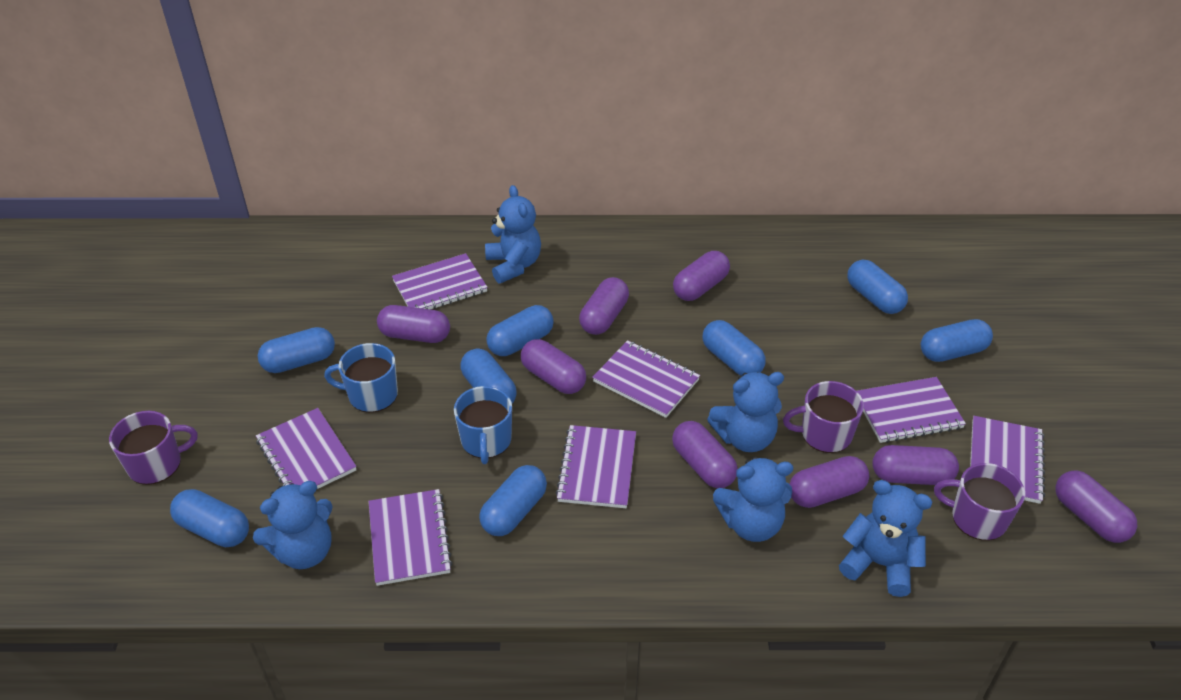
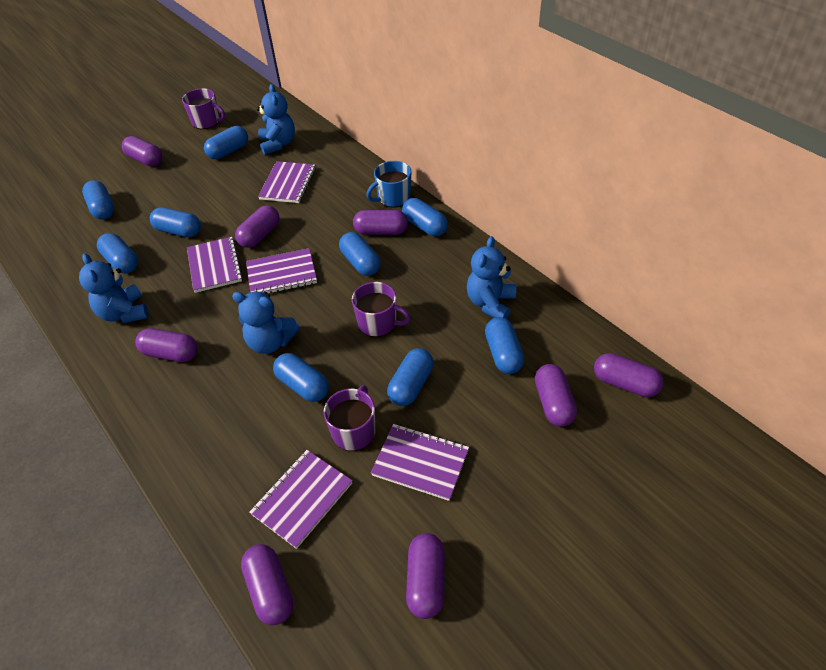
blue capsule: [170,489,249,547] [258,327,335,373] [461,349,517,404] [479,465,547,536] [486,305,554,356] [702,320,765,375] [847,260,908,314] [921,319,993,362] = 8 -> [82,180,114,219] [97,233,138,274] [150,207,201,237] [204,126,248,159] [273,353,329,402] [339,232,380,276] [387,348,434,406] [402,198,448,236] [485,317,524,374] = 9
blue mug: [324,343,398,413] [454,386,512,464] = 2 -> [366,161,411,208] = 1
blue teddy bear: [253,481,333,569] [485,185,541,283] [707,372,784,452] [713,457,793,542] [839,480,932,597] = 5 -> [79,253,148,323] [232,292,300,354] [256,84,295,155] [466,236,516,319] = 4
purple notebook: [256,408,357,489] [368,489,453,586] [392,253,488,309] [555,425,636,508] [592,340,700,418] [857,377,966,443] [970,416,1045,504] = 7 -> [187,237,243,293] [246,248,317,293] [249,450,353,549] [258,161,316,203] [371,424,469,501] = 5

